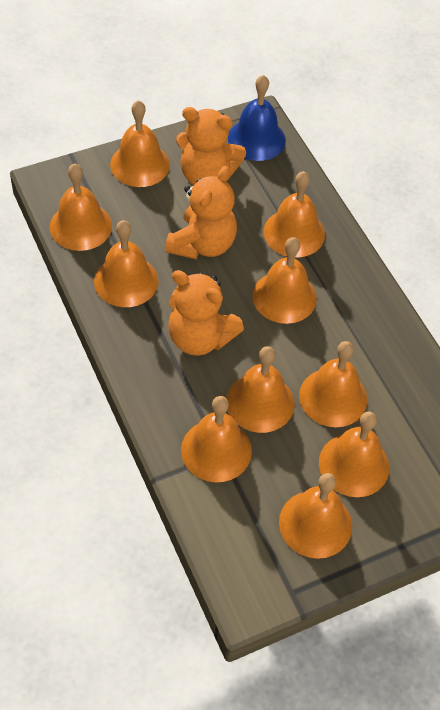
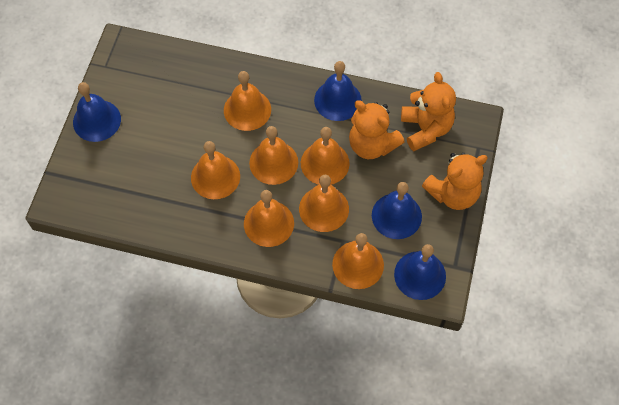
blue bell: [228,75,286,161] = 1 -> [73,82,121,142] [314,61,362,121] [372,182,422,239] [394,244,446,300] = 4
orange bell: [50,163,112,251] [94,220,158,307] [110,100,170,187] [181,396,252,482] [226,346,295,433] [252,237,317,324] [264,171,325,258] [279,473,352,559] [299,341,367,427] [319,411,389,497] = 10 -> [191,141,240,199] [224,71,271,131] [244,190,294,247] [249,126,298,185] [299,175,349,232] [301,127,350,185] [332,233,384,289] = 7

